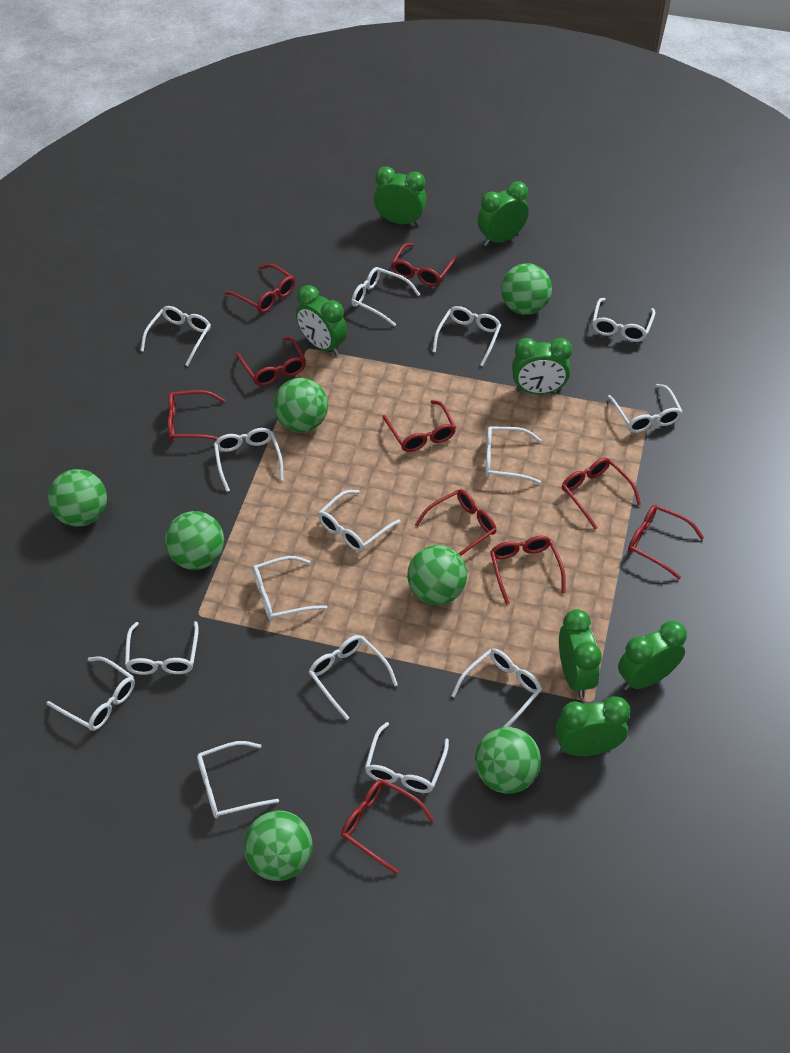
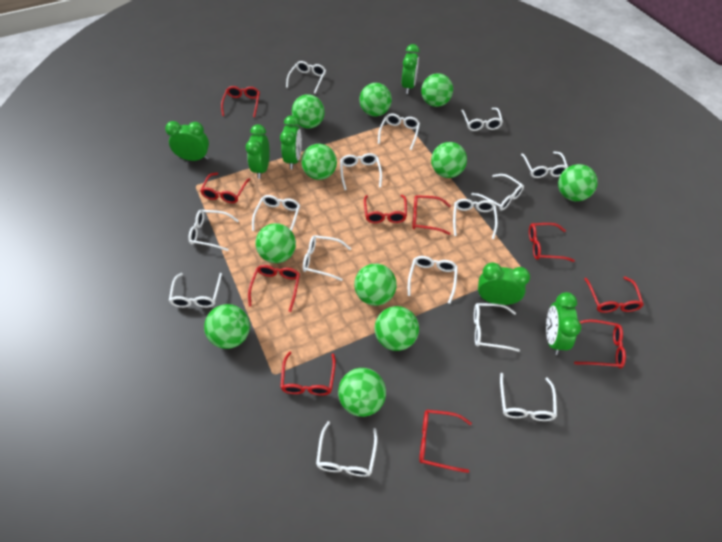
green ball: [48,469,107,527] [165,511,224,570] [244,811,313,881] [274,378,328,432] [407,545,467,605] [475,727,541,794] [501,263,552,315] = 7 -> [204,304,250,349] [256,223,296,263] [292,94,325,129] [301,144,337,180] [338,368,386,417] [354,264,397,306] [359,83,392,116] [374,306,419,351] [421,73,453,107] [431,142,467,178] [558,164,598,201] = 11
green clock: [296,285,347,356] [374,166,427,226] [478,181,529,246] [512,338,572,394] [556,697,630,756] [559,609,602,698] [618,620,687,690] = 7 -> [165,121,209,161] [246,124,270,179] [280,115,302,169] [402,44,420,94] [478,263,530,305] [546,292,581,355] = 6

